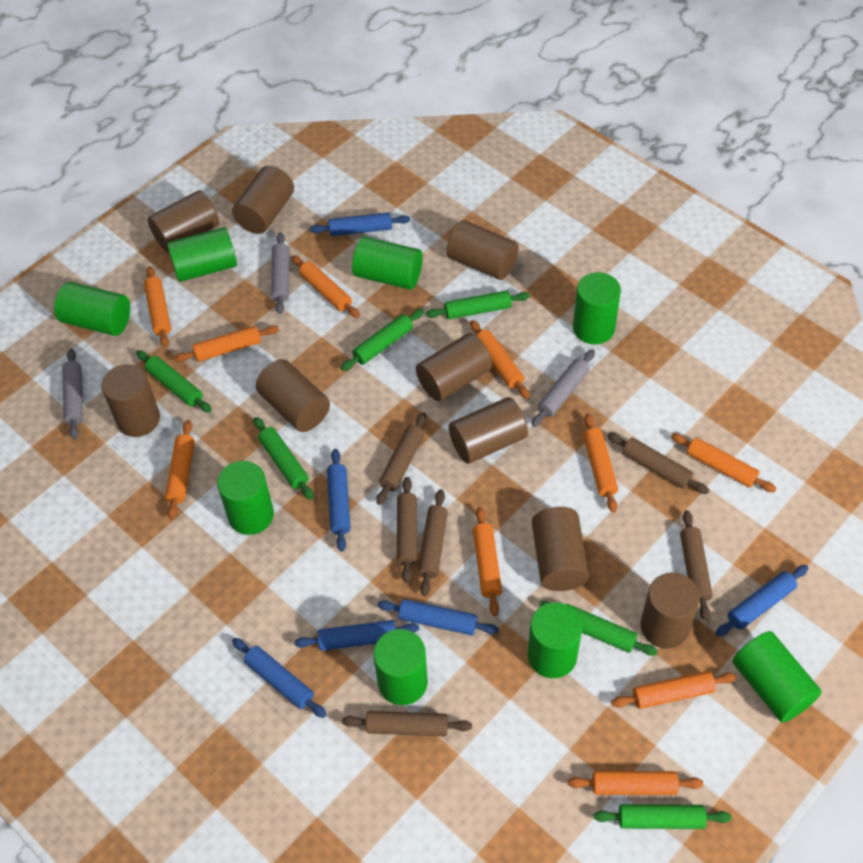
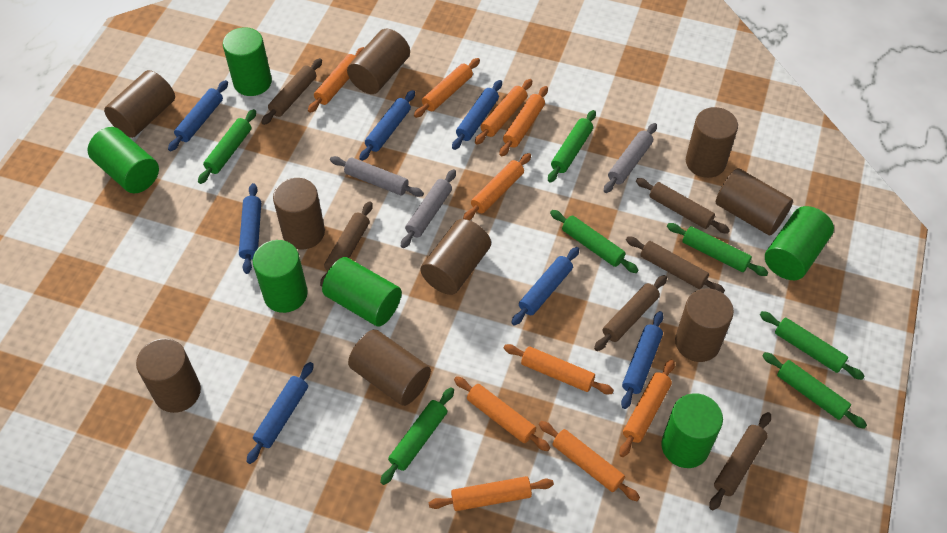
blue rolling pin: [232,638,327,718] [295,620,419,651] [310,212,410,236] [327,449,350,552] [377,599,499,635] [715,565,808,637] = 6 -> [168,80,228,151] [239,183,261,274] [246,362,314,464] [359,90,415,161] [452,80,502,150] [511,247,579,326] [621,311,664,409] = 7
green cylinder: [54,282,130,336] [167,227,237,282] [217,461,274,535] [352,236,423,290] [373,629,428,705] [528,602,582,678] [573,272,621,344] [733,631,822,723] = 8 -> [87,127,159,193] [223,27,272,96] [253,240,308,313] [322,257,402,327] [661,393,723,468] [765,206,834,280] = 6
green rolling pin: [136,350,212,413] [254,417,314,500] [341,309,424,371] [426,290,530,319] [539,601,658,656] [594,804,731,829] = 6 -> [198,109,256,184] [380,387,454,485] [548,110,596,182] [550,210,638,273] [667,223,768,276] [760,311,865,380] [762,352,867,429] = 7

